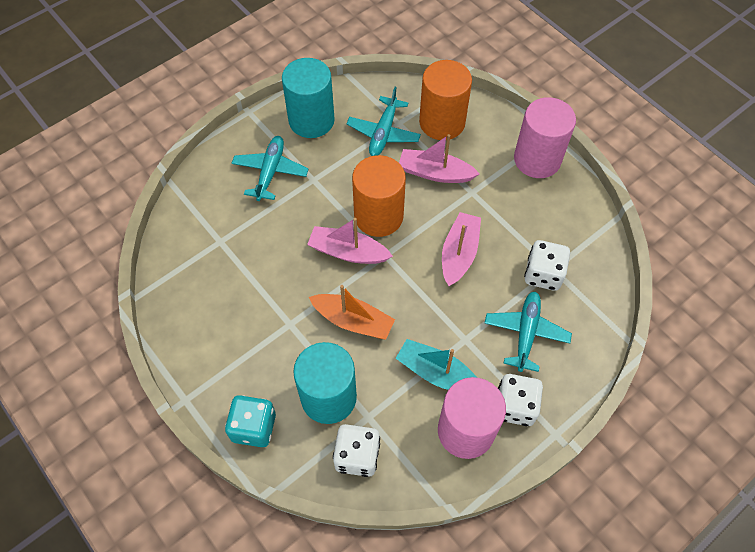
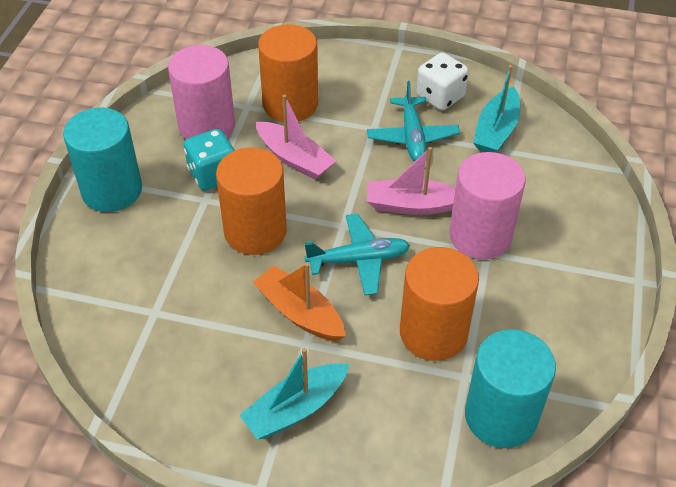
orange cylinder: [352,155,406,237] [419,60,472,140] = 2 -> [216,147,287,255] [258,24,318,122] [400,247,479,361] = 3
pink boat: [307,218,393,264] [399,134,479,183] [442,212,481,286] = 3 -> [256,95,336,180] [367,147,456,215] = 2
turquoise boat: [396,339,477,390] = 1 -> [239,348,349,439] [473,65,521,152] = 2
turquoise plane: [232,136,309,201] [346,87,421,156] [485,292,572,372] = 3 -> [304,214,410,296] [367,81,460,162] = 2
white dice: [333,424,380,477] [498,374,543,426] [524,240,570,291] = 3 -> [416,52,469,110] = 1

